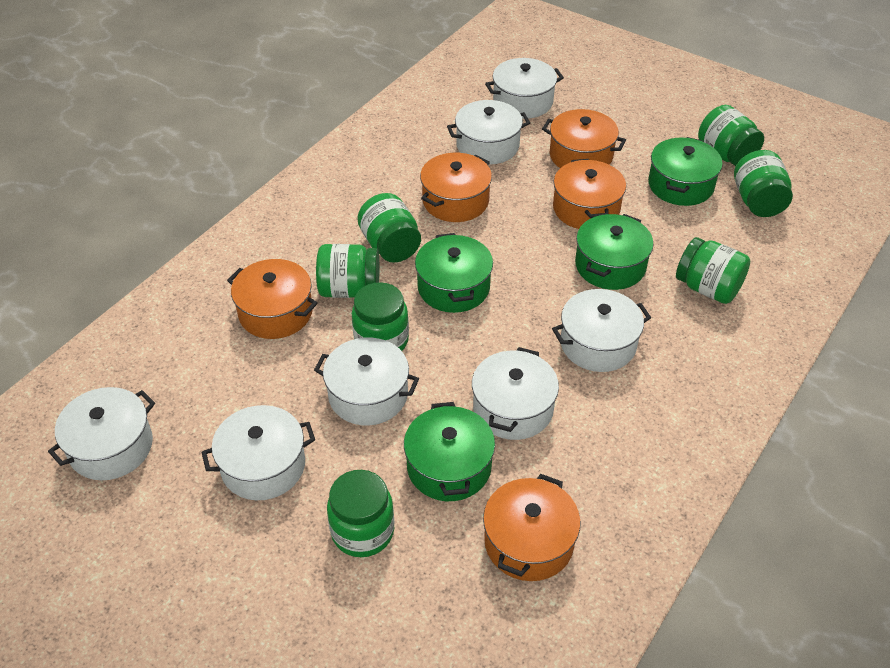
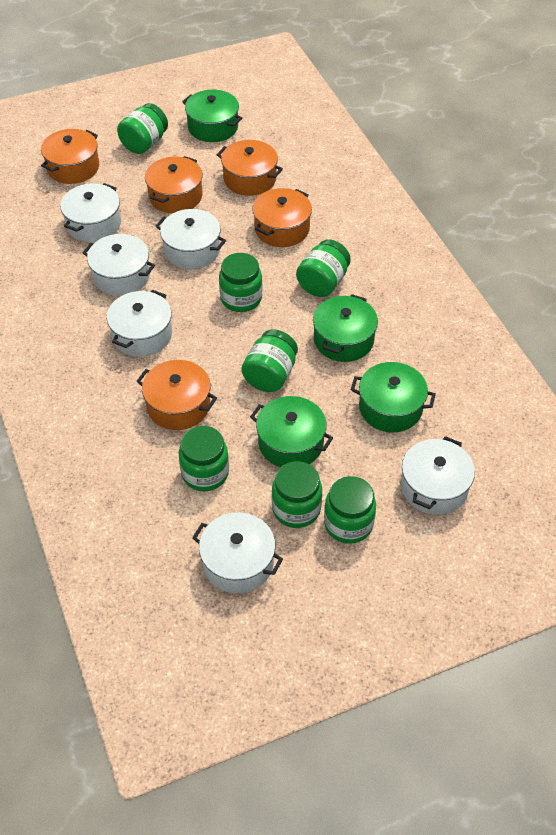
white pot: [48,387,155,481] [201,405,315,500] [314,338,419,425] [447,100,530,165] [472,347,559,440] [485,58,564,119] [552,289,651,372] = 7 -> [60,183,121,242] [82,234,155,296] [107,290,172,357] [156,209,226,269] [192,512,283,593] [401,436,475,515] = 6

